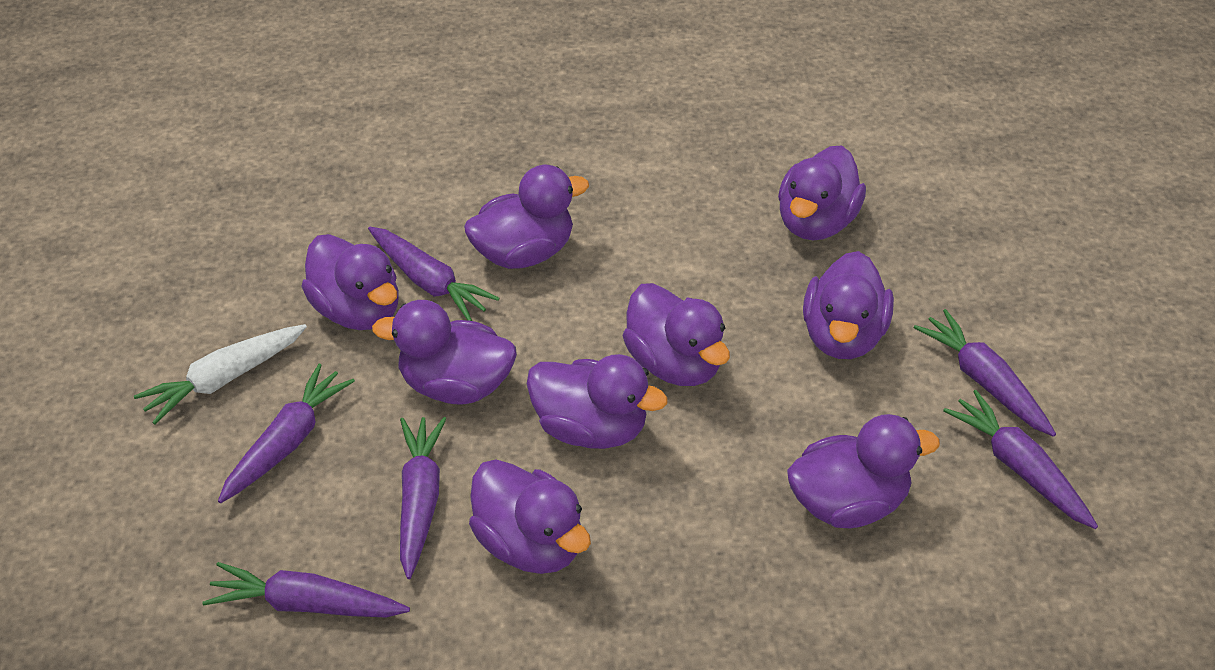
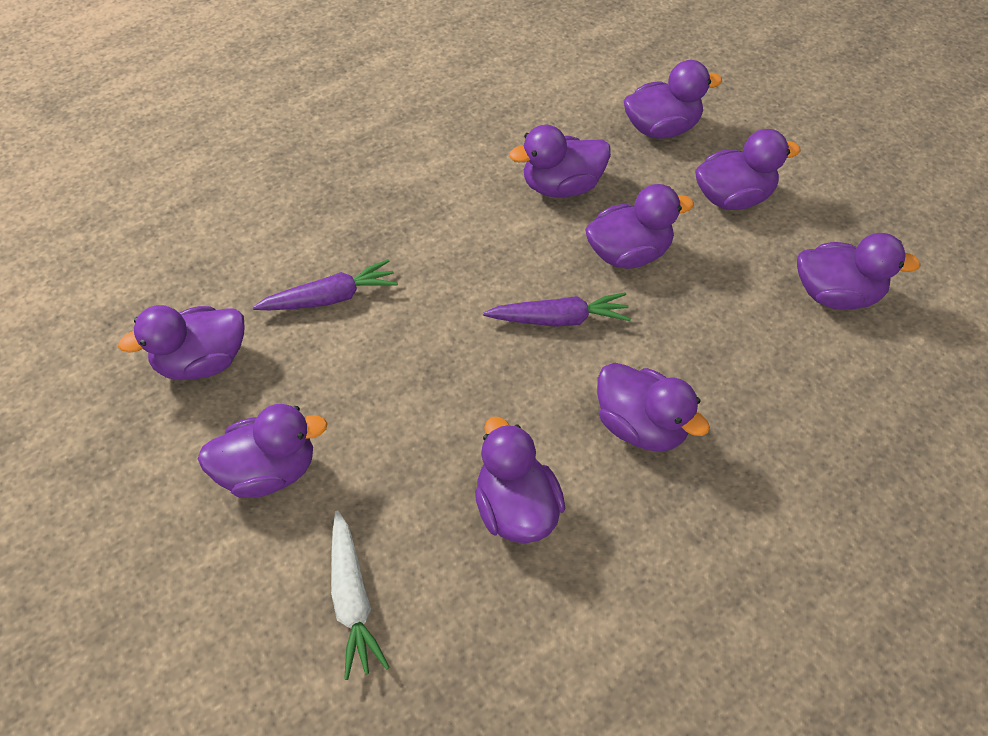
purple carrot: [202,562,410,618] [218,364,355,503] [368,226,500,321] [400,417,446,579] [914,309,1056,437] [943,390,1098,529] = 6 -> [253,259,398,310] [483,292,631,327] = 2

